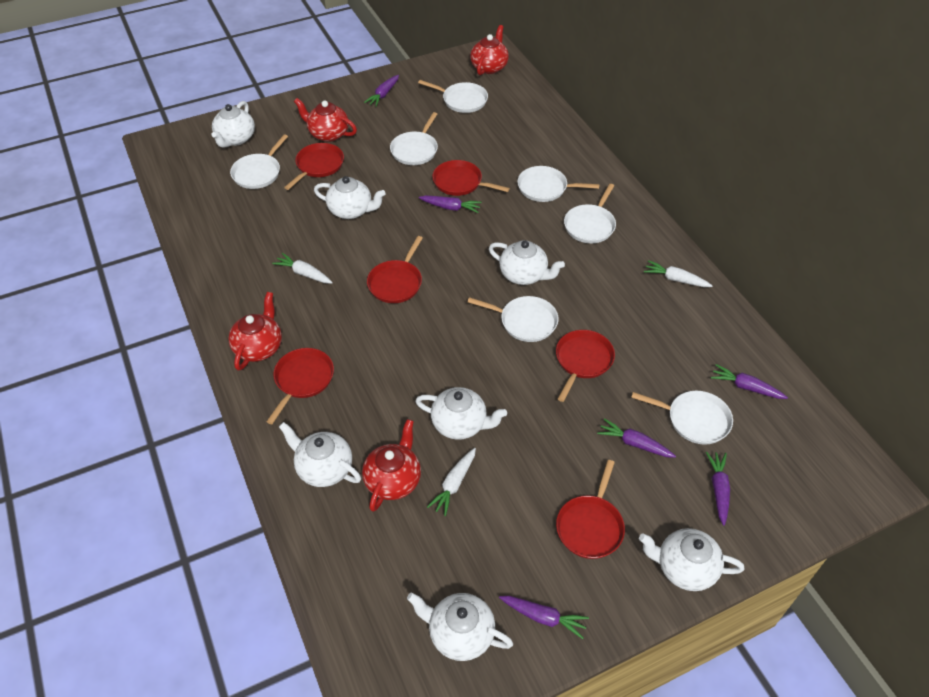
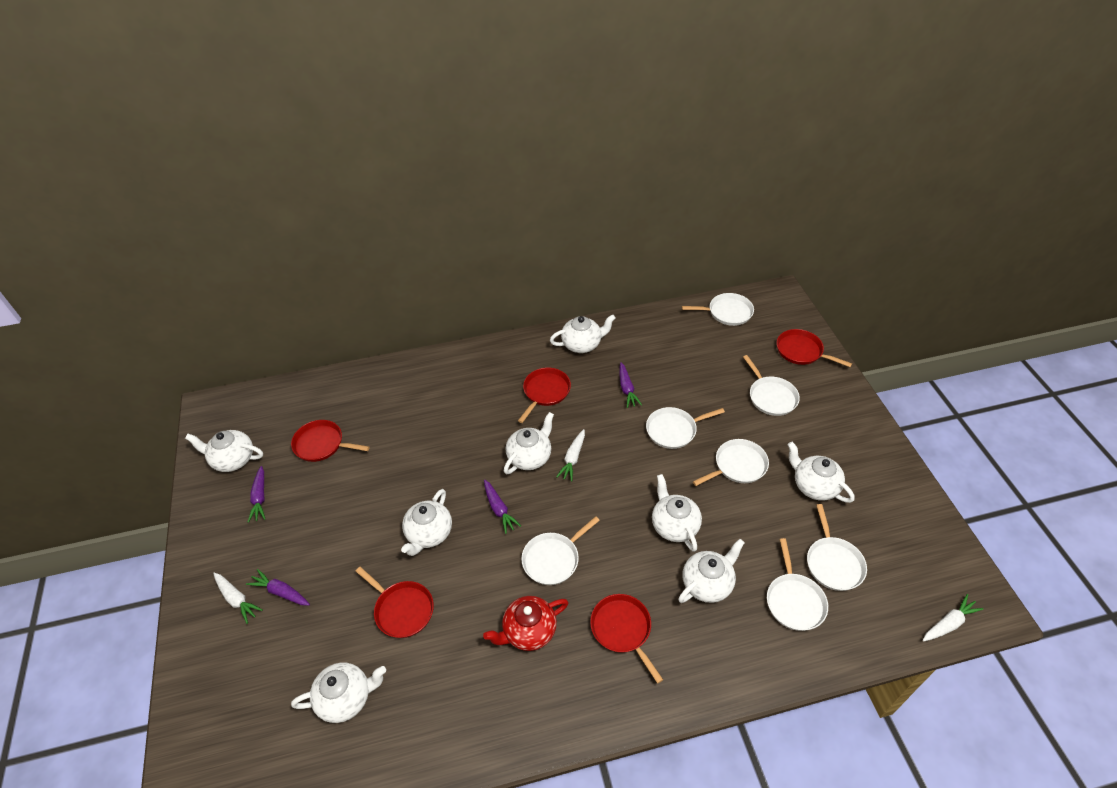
purple carrot: [364,75,399,107] [419,195,482,213] [499,596,589,639] [597,418,676,458] [706,452,730,526] [711,364,788,399] = 6 -> [246,569,310,606] [248,466,265,523] [484,479,521,534] [619,362,642,408] = 4
red pan: [267,348,334,424] [284,143,344,190] [367,236,423,303] [432,160,510,196] [556,330,615,402] [556,460,625,559] = 6 -> [291,420,370,462] [355,567,434,638] [518,368,571,423] [590,594,663,684] [777,329,852,367] = 5
red teapot: [228,292,282,371] [294,98,357,142] [362,419,421,512] [470,25,509,75] = 4 -> [483,596,568,651] = 1
white teapot: [211,101,255,148] [279,422,361,487] [314,176,386,219] [407,593,513,661] [415,387,507,440] [489,240,565,285] [639,528,744,591] = 7 -> [185,430,263,472] [291,662,386,723] [401,489,452,556] [504,412,554,474] [550,314,616,353] [652,474,702,552] [678,539,745,603] [787,442,855,503] = 8

